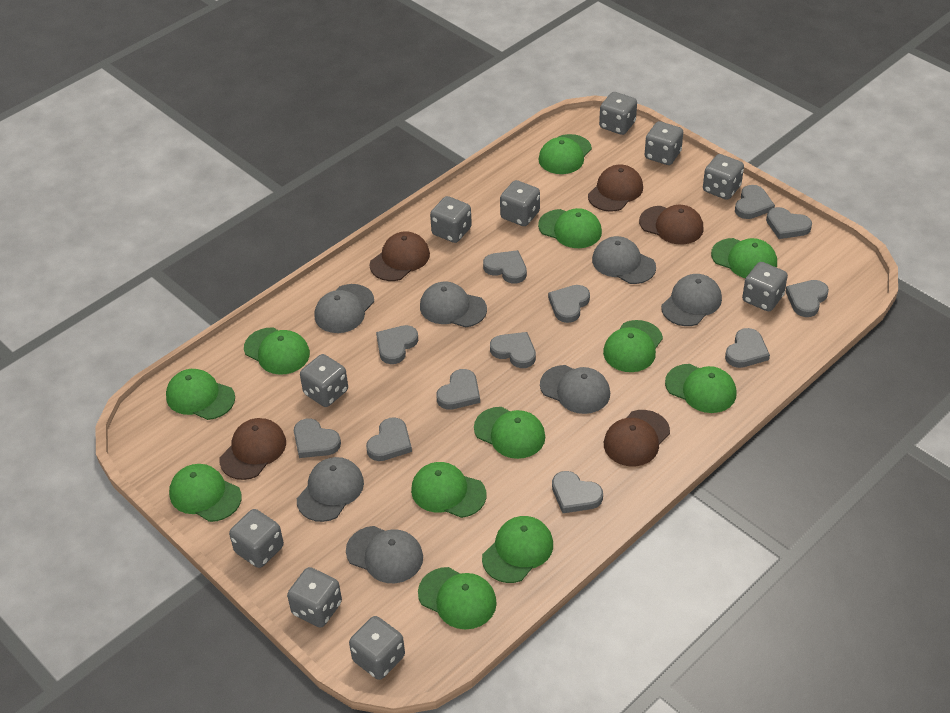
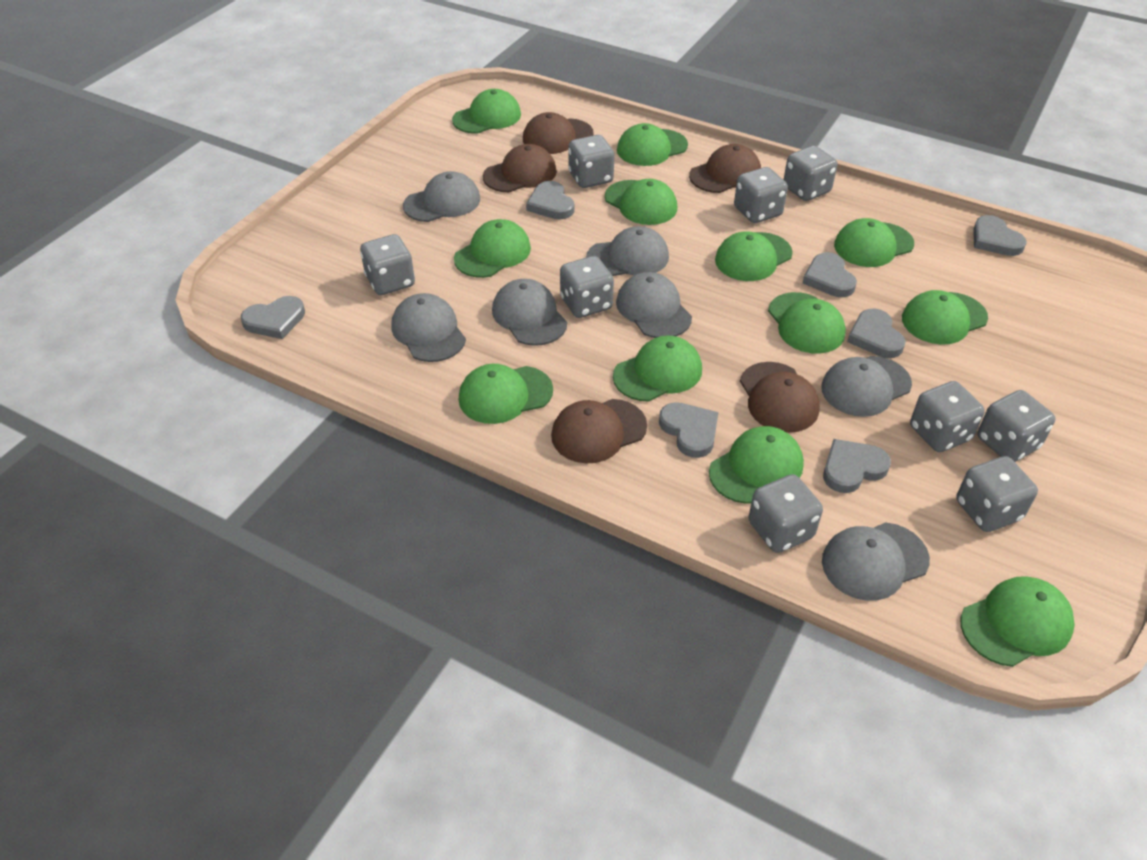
grey dice: [229,509,284,568] [287,567,342,628] [300,354,348,407] [349,616,405,680] [430,196,472,243] [500,180,540,226] [599,92,637,135] [645,121,683,165] [703,154,744,200] [742,262,788,311] = 10 -> [360,234,415,295] [560,256,614,318] [568,135,614,188] [734,167,788,223] [748,474,823,553] [784,146,838,201] [910,381,985,452] [956,456,1038,532] [977,390,1055,462] = 9
grey heart: [294,418,341,458] [366,417,412,461] [376,325,418,364] [436,369,480,410] [483,250,527,284] [490,332,536,368] [548,285,590,323] [552,471,603,513] [725,328,770,368] [735,185,775,219] [766,207,812,239] [785,280,829,317] = 12 -> [241,296,305,339] [526,181,574,220] [659,402,718,458] [803,252,857,297] [823,439,891,493] [847,309,906,358] [973,215,1027,256] = 7

